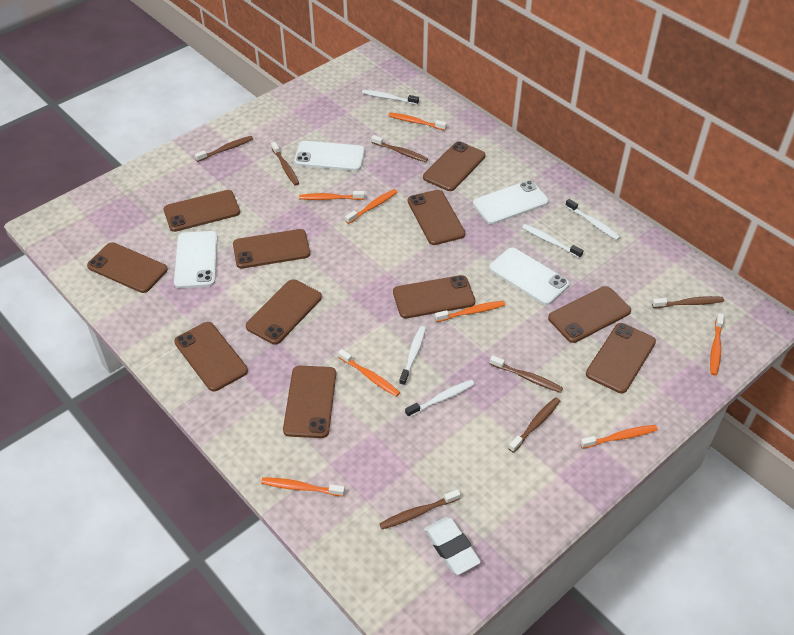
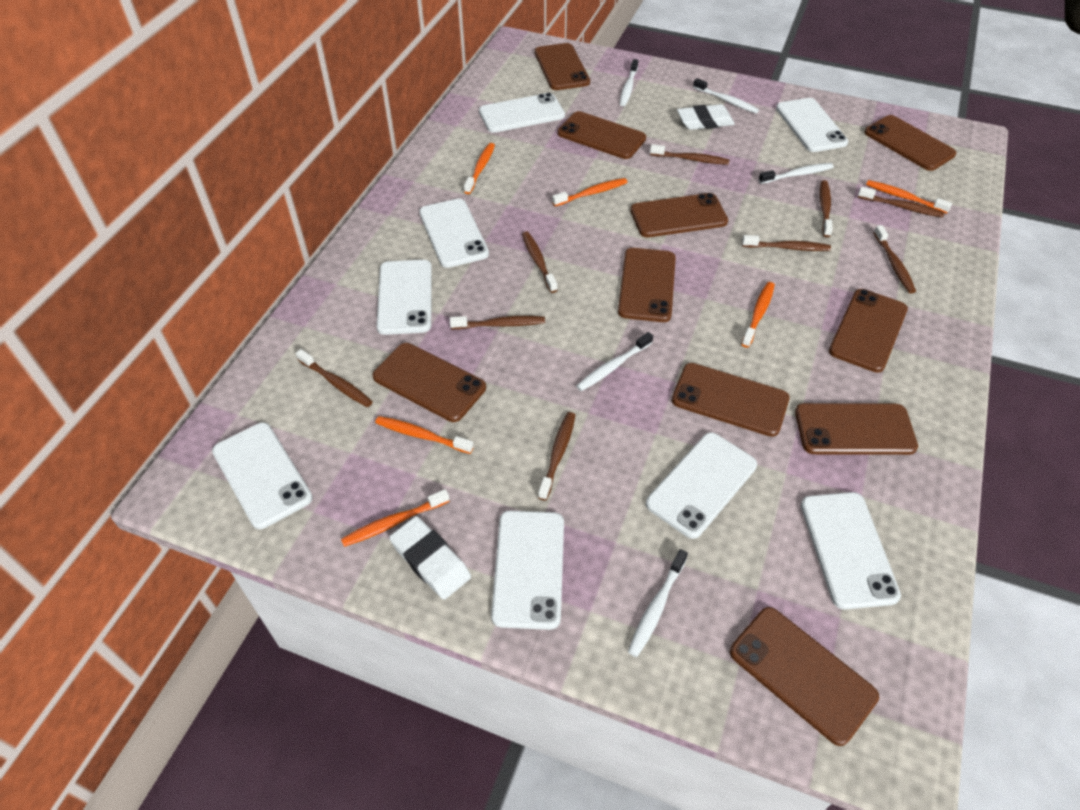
brown phone: [87,242,168,293] [164,190,240,232] [174,322,248,391] [233,229,310,268] [246,279,322,344] [283,366,336,438] [393,275,475,318] [408,190,465,245] [423,141,486,191] [548,286,631,343] [586,323,656,393] = 11 -> [372,343,486,422] [535,43,590,90] [558,111,646,159] [618,248,676,322] [630,193,728,237] [672,363,790,437] [730,607,879,746] [795,403,918,455] [829,289,908,373] [864,115,956,171] = 10
brown toothbrush: [195,136,253,162] [271,142,299,186] [371,135,428,162] [379,489,461,529] [490,355,563,393] [508,397,560,453] [652,296,724,308] = 7 -> [296,349,373,407] [450,316,545,329] [522,231,557,293] [538,412,575,501] [650,144,729,165] [742,235,831,251] [820,180,833,237] [858,187,945,218] [874,225,916,293] = 9
orange toothbrush: [261,477,345,497] [299,191,365,200] [338,349,400,397] [345,189,397,224] [388,113,447,130] [435,301,505,322] [580,425,658,449] [710,313,724,376] = 8 -> [341,489,450,547] [375,416,474,454] [464,143,495,194] [552,178,628,206] [741,282,775,348] [866,180,952,214] = 6
white eraser: [424,517,481,575] = 1 -> [389,516,471,600] [677,104,735,130] = 2
white phone: [174,231,218,288] [294,141,365,171] [473,180,549,224] [489,247,570,305] = 4 -> [212,422,313,529] [377,260,432,335] [419,198,489,268] [479,93,565,133] [491,511,564,630] [646,432,757,539] [776,98,848,152] [801,492,901,610] = 8

